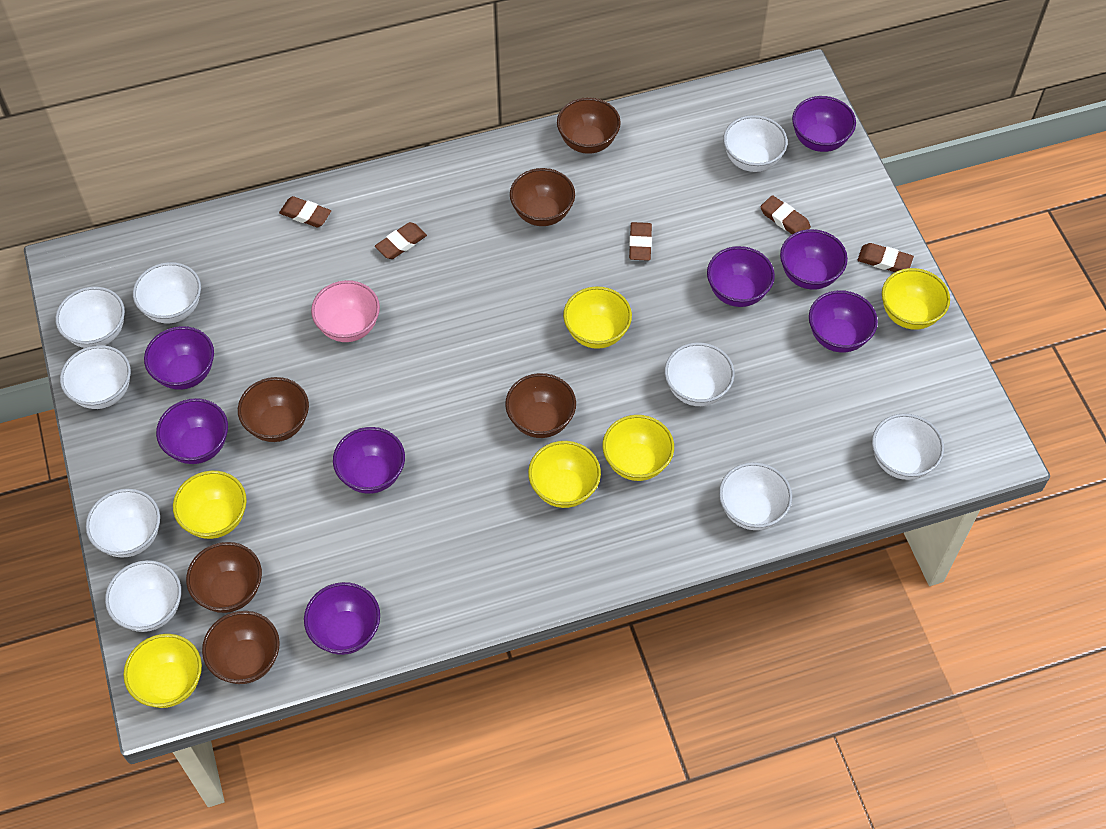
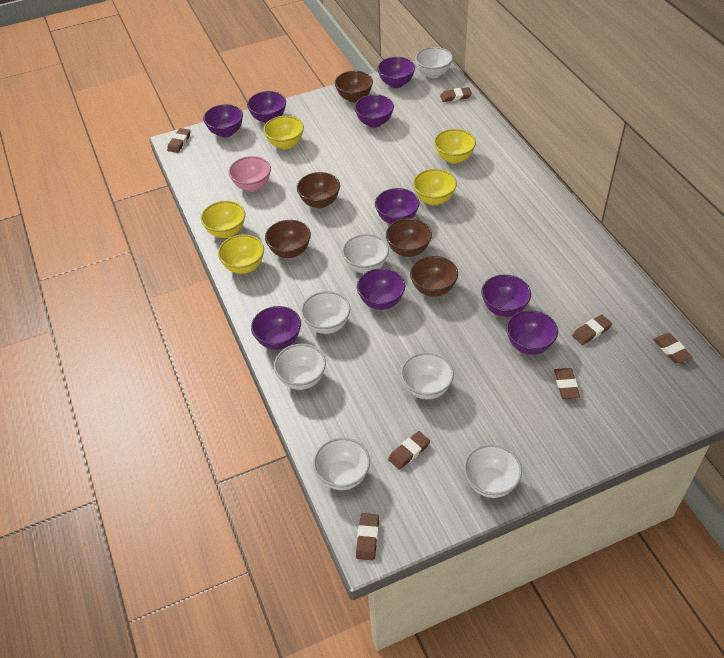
brown bowl: [186,542,262,613] [202,611,280,684] [238,377,309,442] [505,373,576,438] [510,168,575,226] [557,97,621,154] = 6 -> [265,220,311,258] [297,172,340,208] [335,71,373,103] [386,218,432,257] [410,256,458,297] = 5
brown eraser: [279,196,331,228] [375,222,427,259] [629,222,652,261] [760,195,811,234] [858,243,914,272] = 5 -> [167,128,190,153] [356,513,379,560] [388,431,430,470] [440,87,472,102] [554,368,580,399] [572,315,612,345] [653,333,692,363] = 7
purple bowl: [144,326,214,390] [156,398,228,464] [304,582,380,655] [333,427,405,494] [707,246,775,307] [780,229,848,290] [792,96,856,152] [809,290,878,353] = 8 -> [203,104,243,137] [247,91,286,123] [251,306,301,350] [354,95,394,128] [357,268,405,310] [375,188,420,224] [377,57,415,88] [481,274,531,317] [506,310,558,355] = 9
white bowl: [55,287,125,348] [60,345,131,409] [86,489,160,558] [105,560,181,632] [133,262,201,324] [665,342,735,406] [719,462,792,530] [723,115,788,172] [872,413,944,480] = 9 -> [274,344,326,390] [301,291,350,334] [313,437,370,490] [342,234,389,273] [401,352,454,399] [415,47,453,78] [464,444,522,498] = 7
yellow bowl: [123,634,202,708] [173,471,247,539] [528,441,601,508] [563,286,632,349] [602,415,674,481] [882,268,950,330] = 6 -> [201,201,245,238] [218,234,264,274] [263,116,304,149] [413,169,457,205] [434,129,476,164] = 5

